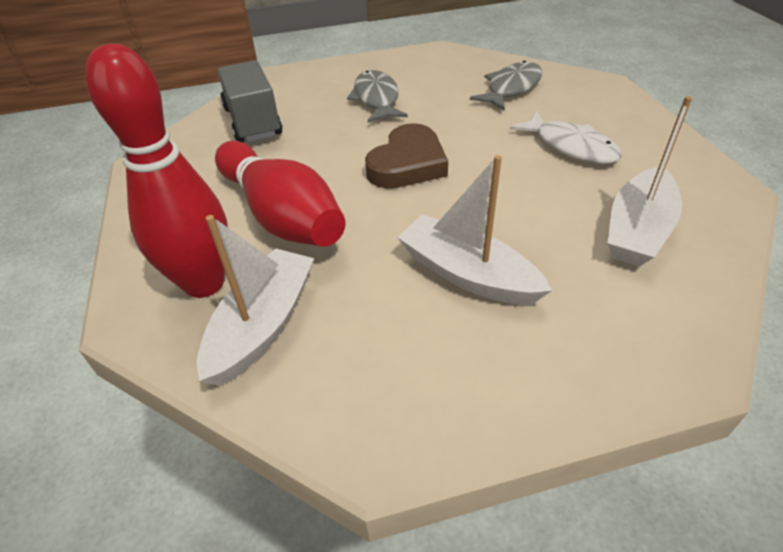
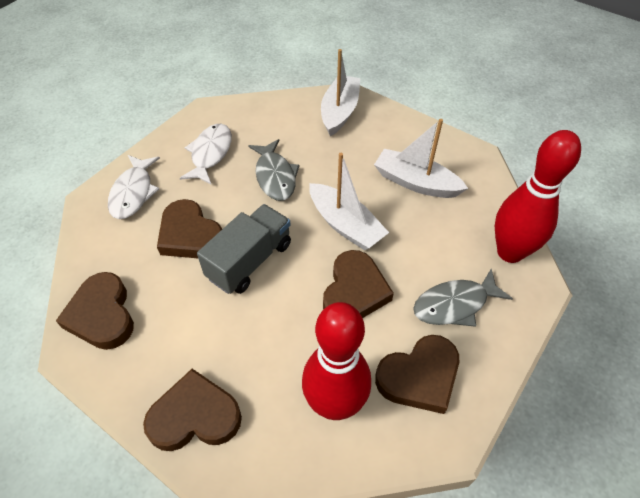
brown heart: [365,123,448,189] = 1 -> [56,272,134,350] [143,369,242,451] [157,199,222,258] [323,250,394,318] [375,335,459,414] = 5
white fish: [510,111,622,164] = 1 -> [108,155,160,219] [180,124,232,185] = 2

